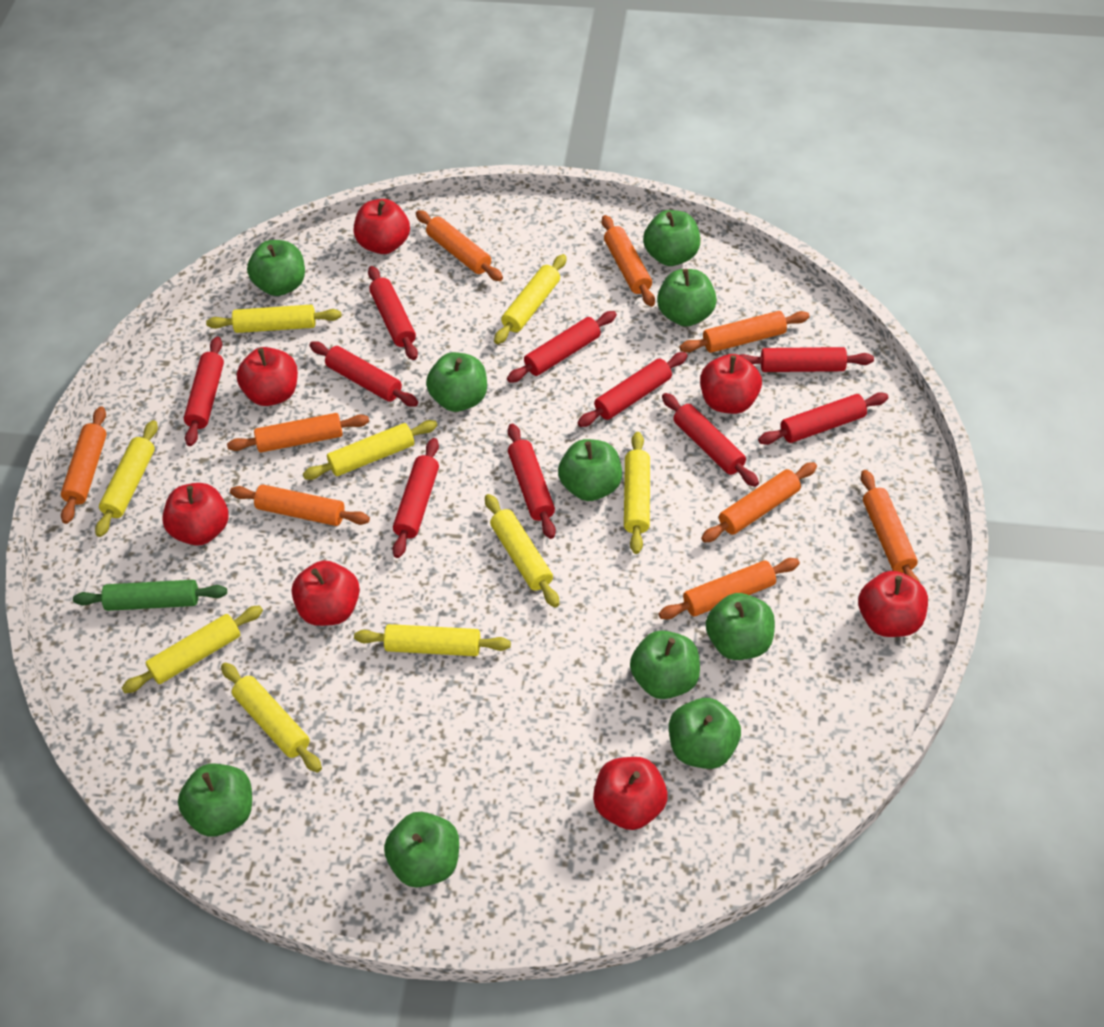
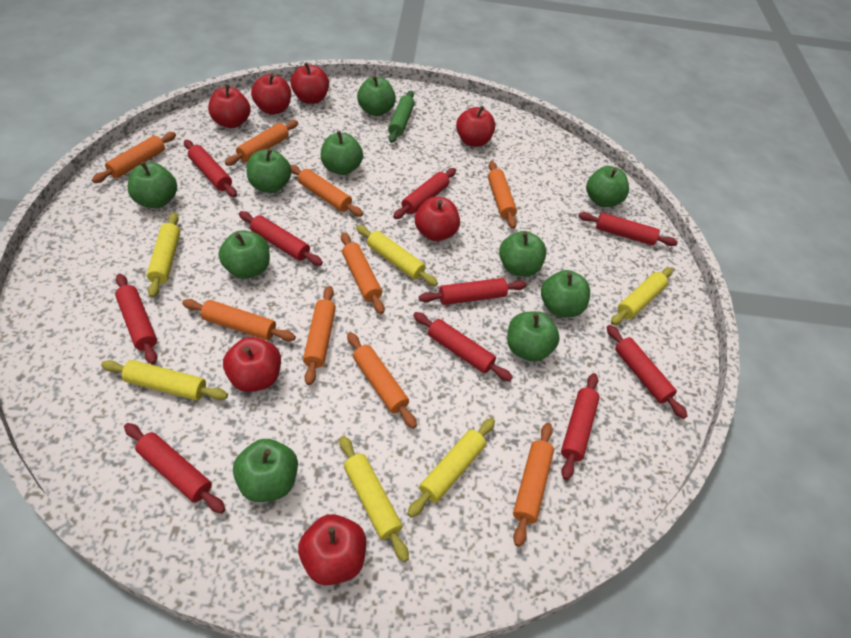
yellow rolling pin: [95,420,158,537] [122,605,263,693] [206,305,341,333] [221,662,322,773] [303,420,438,480] [354,624,511,656] [485,494,559,607] [494,254,567,344] [624,432,650,554] = 9 -> [101,360,228,400] [147,212,180,298] [339,436,409,562] [356,225,438,286] [407,418,495,518] [611,267,673,325] = 6

